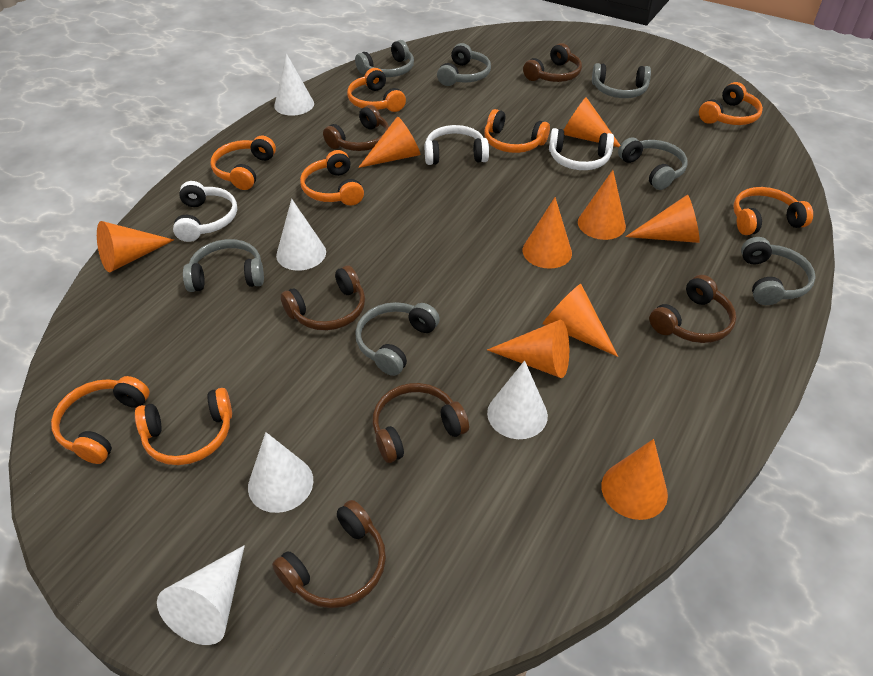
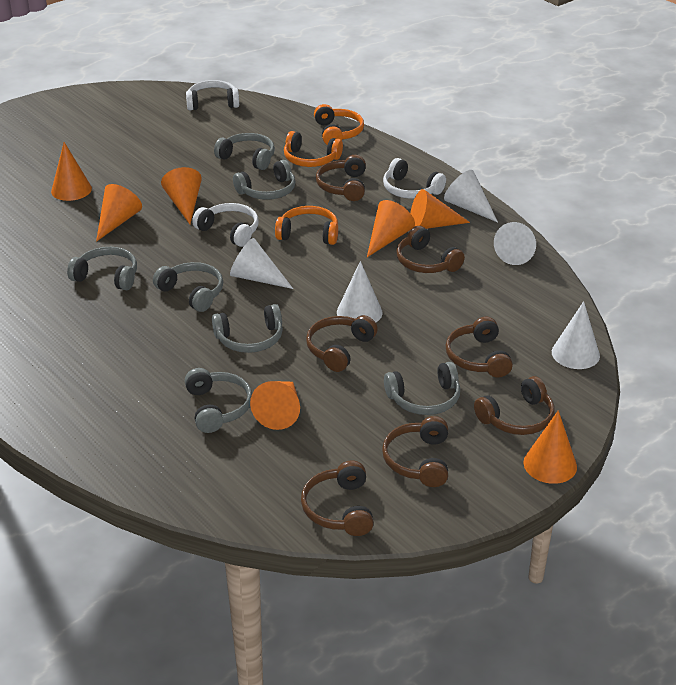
brown headphones: [272,500,386,608] [281,266,365,331] [323,105,389,151] [373,383,469,463] [523,43,582,82] [649,275,736,343] = 6 -> [301,460,374,536] [306,315,378,372] [316,155,366,201] [382,416,448,487] [396,226,465,273] [445,317,513,377] [474,376,555,435] = 7
orange cone: [97,221,174,272] [358,116,420,168] [487,320,569,378] [522,197,572,269] [542,284,618,357] [564,97,620,147] [578,170,626,240] [601,439,668,520] [625,195,700,243] = 9 -> [51,142,92,201] [96,184,142,242] [161,167,202,224] [250,381,300,430] [367,200,415,257] [410,189,470,229] [523,410,577,484] = 7
orange headphones: [51,376,150,464] [135,388,232,465] [210,136,276,190] [300,150,364,206] [347,68,406,112] [484,109,550,153] [699,82,763,125] [733,187,813,235] = 8 -> [275,206,338,245] [284,131,343,167] [314,104,364,145] = 3

